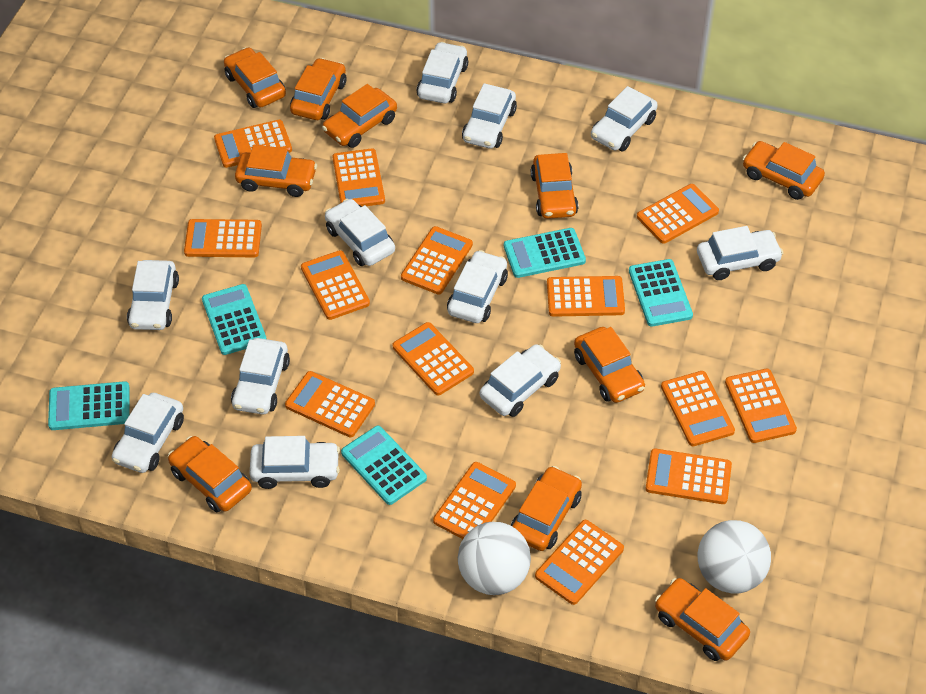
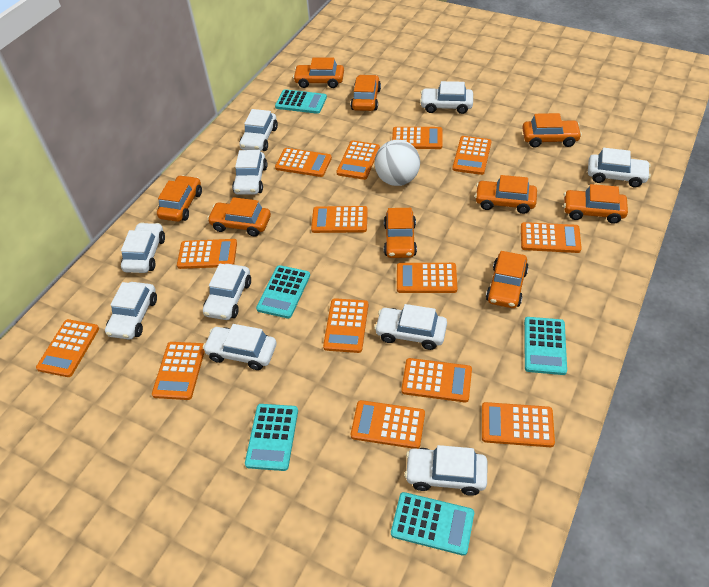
orange car: [168,436,252,512] [224,47,286,108] [235,145,317,197] [290,58,346,120] [322,84,397,148] [511,466,582,551] [531,153,578,219] [574,327,645,403] [655,578,750,661] [743,141,825,200] = 10 -> [157,175,202,222] [207,197,271,236] [293,58,344,88] [351,75,381,111] [384,208,417,258] [475,175,537,214] [486,251,529,308] [522,113,582,148] [563,184,628,224] = 9
white ball: [458,522,531,595] [698,520,771,594] = 2 -> [375,140,420,186] = 1
white car: [112,393,184,473] [127,260,179,330] [231,338,290,414] [250,436,340,489] [325,199,395,266] [416,42,468,104] [447,250,508,323] [462,83,517,149] [480,344,561,417] [591,86,658,151] [697,226,783,280] = 11 -> [105,282,157,339] [121,222,165,273] [203,264,251,320] [203,324,277,370] [232,150,267,195] [239,109,278,151] [374,304,447,350] [405,445,487,496] [420,81,473,114] [588,148,651,187] = 10

